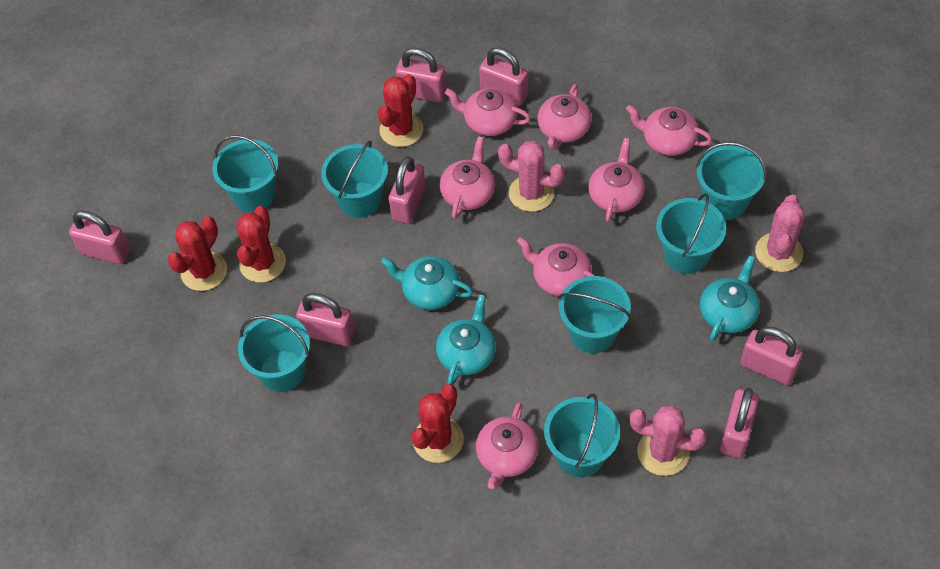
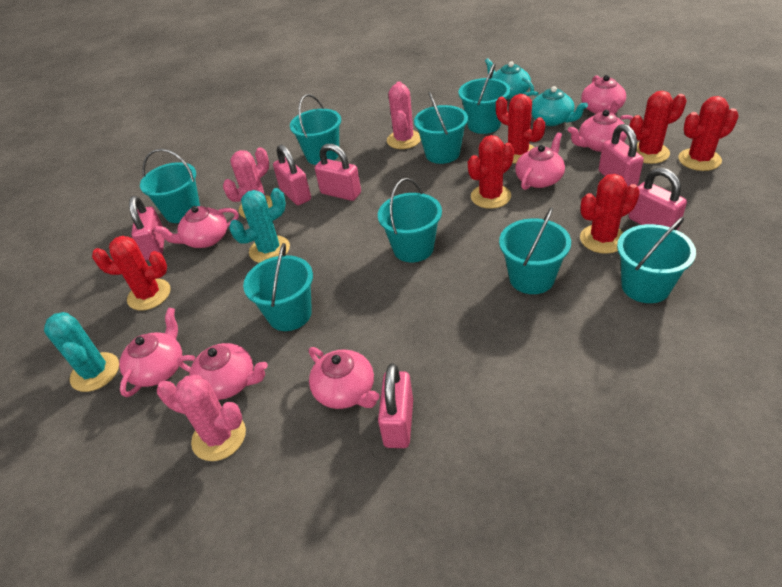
pink padlock: [69,211,130,264] [296,293,355,346] [388,156,426,224] [396,48,447,102] [479,47,528,106] [720,388,759,458] [740,327,803,385] = 7 -> [129,196,164,260] [273,145,311,205] [315,144,361,201] [378,364,413,448] [599,124,644,187] [629,167,687,230] = 6
red cactus: [167,216,227,291] [237,206,286,283] [378,74,423,147] [411,384,464,463] = 4 -> [92,236,171,310] [468,135,514,209] [496,94,545,164] [580,174,640,254] [630,91,686,164] [679,96,739,171] = 6
turquoise bucket: [212,135,279,212] [238,315,310,392] [321,140,388,218] [544,393,620,477] [559,276,631,353] [656,193,726,274] [696,142,767,220] = 7 -> [140,149,200,223] [243,243,313,331] [290,94,341,165] [378,178,442,262] [414,92,468,164] [458,63,510,134] [499,207,571,294] [617,217,696,303] = 8
turquoise cactus: none = 0 -> [44,312,119,392] [229,188,290,263] = 2
turquoise teapot: [381,256,473,310] [436,294,496,385] [700,256,760,341] = 3 -> [485,58,534,99] [525,86,588,126] = 2

